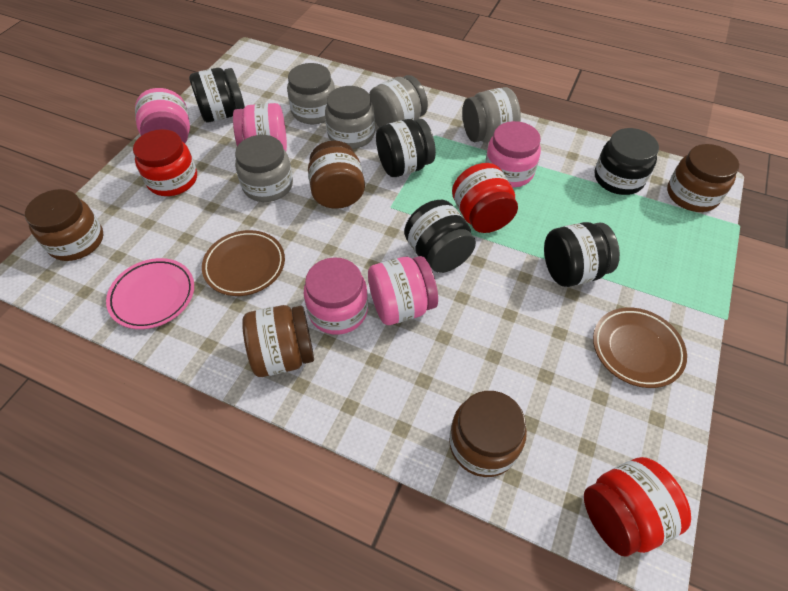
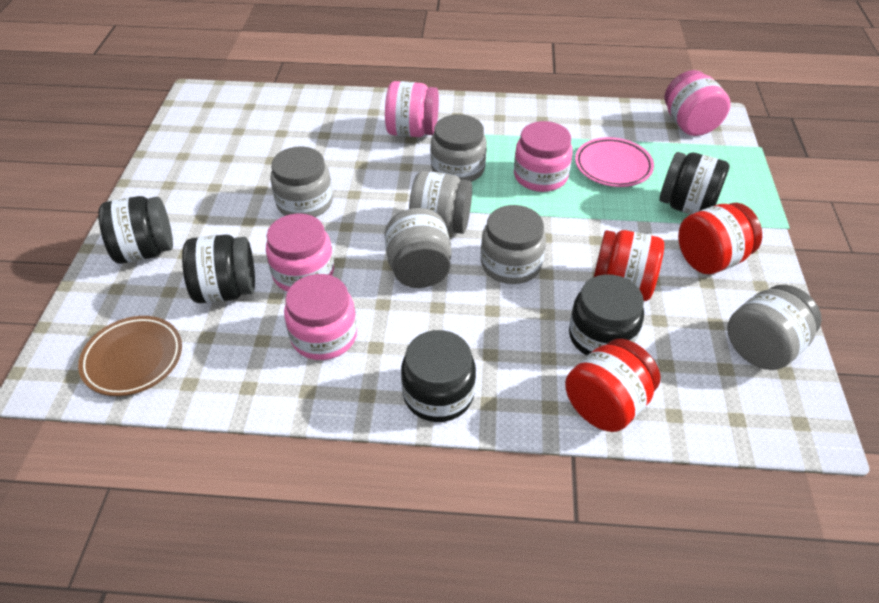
brown jar: [25,189,103,261] [242,305,314,377] [308,140,365,209] [449,391,527,477] [667,144,739,212] = 5 -> none = 0
brown plate: [202,230,285,296] [593,308,687,388] = 2 -> [78,316,182,396] = 1
grey jar: [235,135,293,202] [287,63,335,124] [325,86,375,149] [369,75,428,127] [462,87,521,143] = 5 -> [270,146,333,217] [384,208,451,288] [409,171,472,235] [430,114,487,182] [481,205,546,284] [727,285,822,370] = 6

